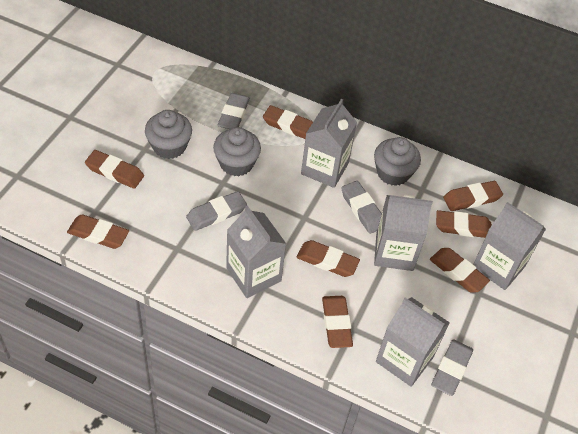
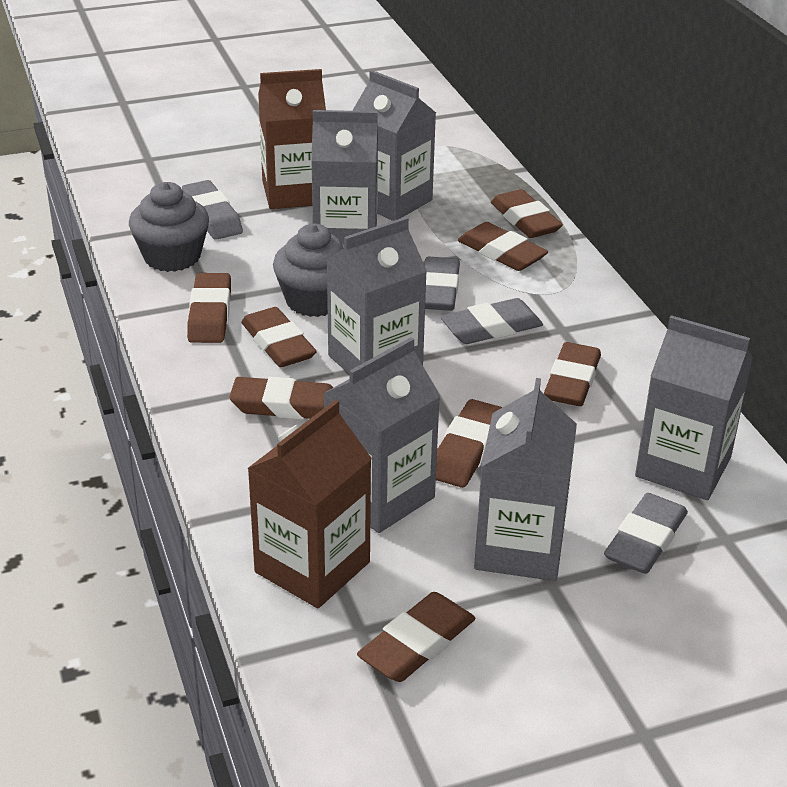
brown carton: none = 0 -> [247,400,372,608] [258,69,326,209] = 2
grey carton: [226,206,286,298] [301,99,357,188] [374,195,433,271] [376,297,450,387] [473,202,546,290] = 5 -> [311,110,378,244] [323,337,440,533] [326,217,427,374] [352,70,436,221] [474,378,577,581] [635,315,753,500] = 6
grey cupcake: [145,110,192,159] [213,127,261,176] [374,137,421,186] = 3 -> [129,182,209,272] [273,224,344,317] = 2

